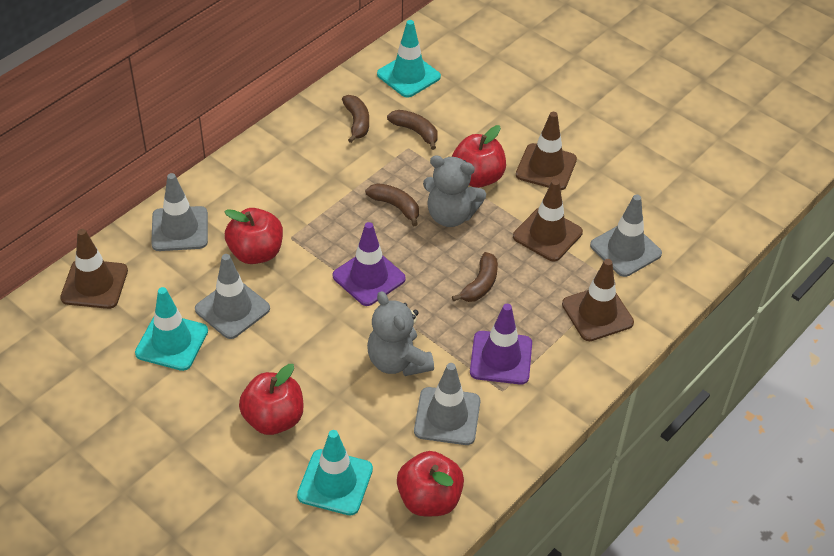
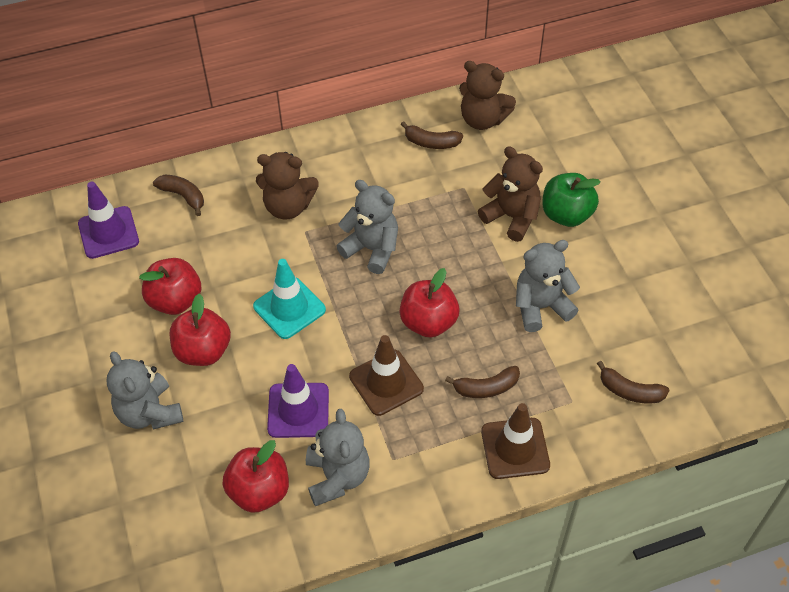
brown teddy bear: none = 0 -> [256,152,319,219] [459,61,516,130] [478,147,543,242] = 3
brown traffic cone: [60,229,128,309] [513,179,583,262] [516,112,577,190] [562,259,634,341] = 4 -> [349,335,424,416] [481,403,550,479] = 2
green apple: none = 0 -> [542,173,601,227] = 1
grey teddy bear: [367,291,434,376] [423,155,486,227] = 2 -> [106,351,183,429] [306,409,370,506] [336,180,398,274] [516,240,580,332] = 4
grey traffic cone: [151,173,208,251] [195,254,270,339] [414,363,480,445] [590,194,662,277] = 4 -> none = 0
turquoise traffic cone: [135,287,208,371] [297,430,373,515] [377,20,441,98] = 3 -> [253,259,326,339] = 1

